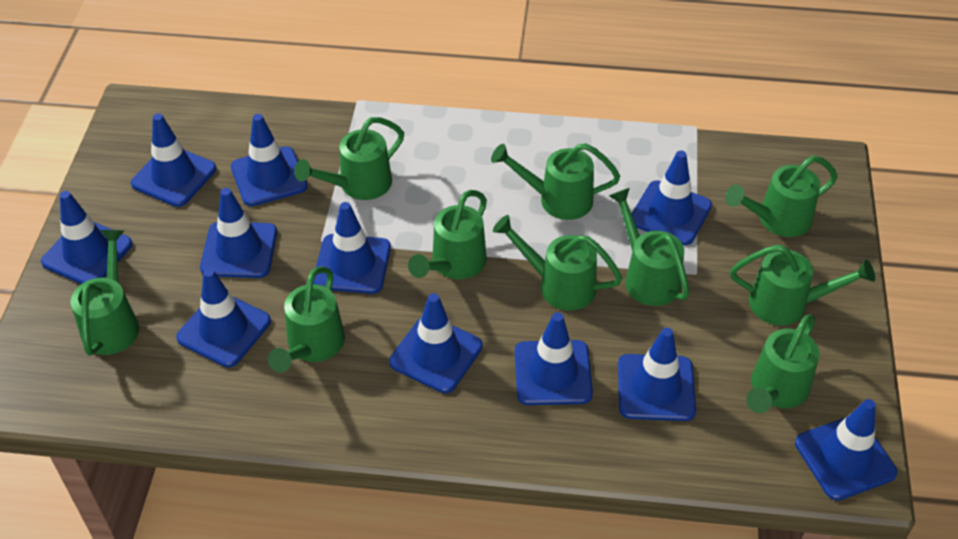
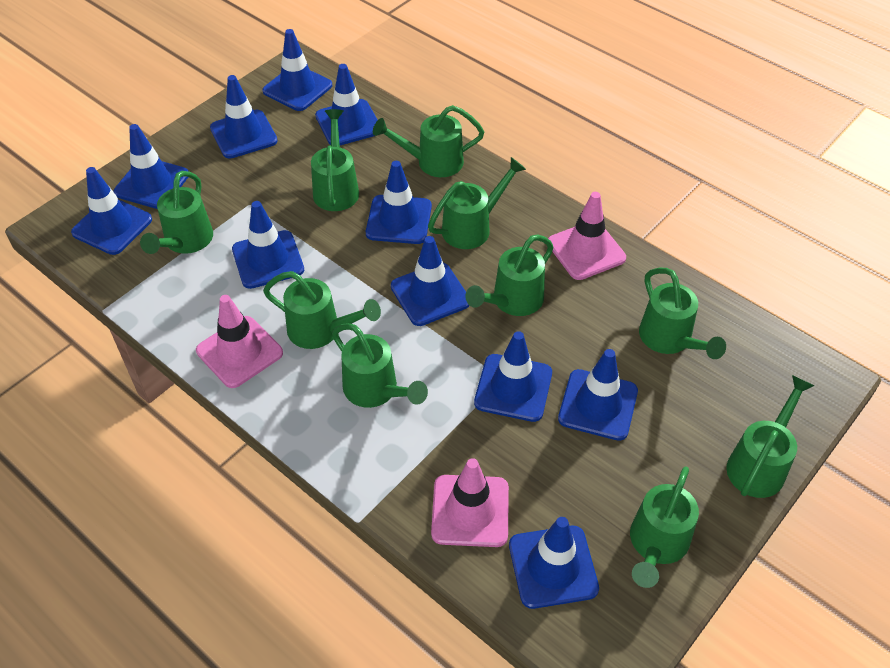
pink traffic cone: none = 0 -> [196,295,283,388] [431,458,509,547] [548,192,626,280] = 3

